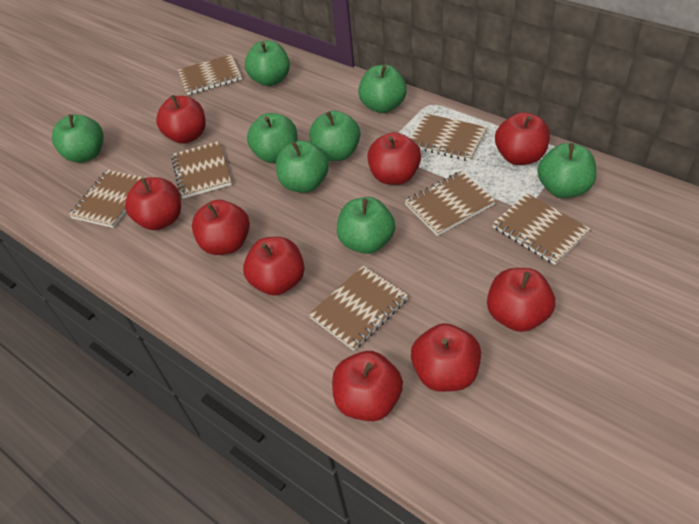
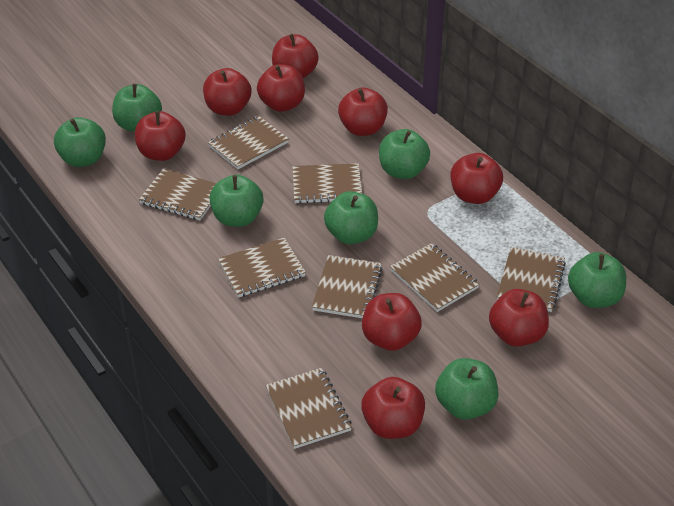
brown notebook: [69,170,145,228] [171,141,232,199] [178,55,242,95] [309,266,408,351] [404,171,496,236] [410,114,487,161] [492,193,590,265] = 7 -> [139,168,217,220] [208,116,289,169] [218,238,306,298] [266,368,352,449] [292,163,362,204] [312,255,383,318] [390,243,480,312] [497,247,566,312] = 8
green apple: [52,114,103,163] [245,41,290,86] [247,113,297,163] [276,140,329,192] [309,111,360,161] [337,197,395,254] [358,65,407,113] [537,143,597,198] = 8 -> [54,117,106,167] [112,84,162,132] [210,175,263,227] [324,191,378,244] [379,129,430,179] [435,358,498,420] [568,252,626,308] = 7

